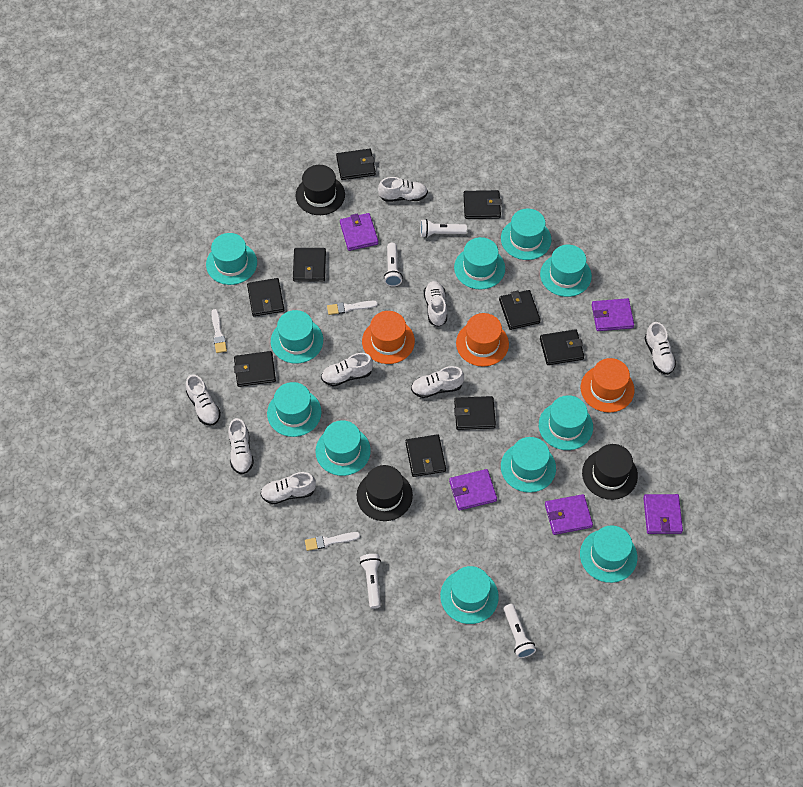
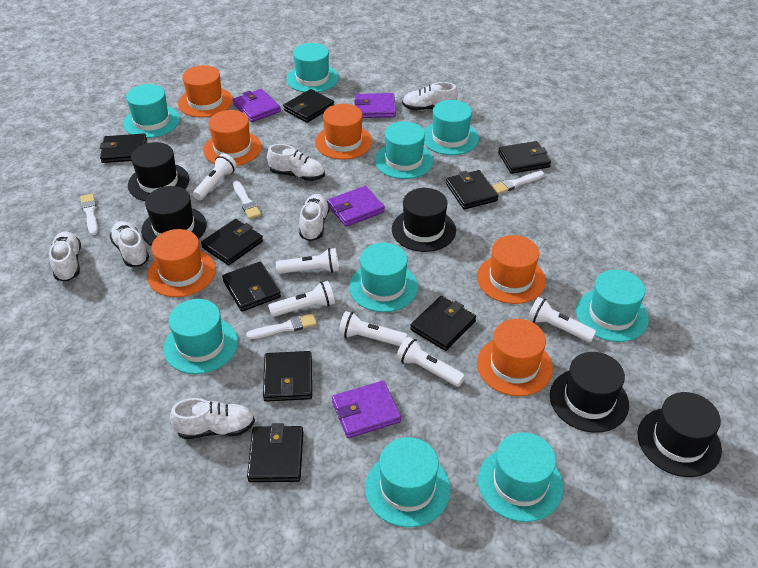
black hat: [295,165,345,215] [357,465,413,521] [582,444,638,500] = 3 -> [128,142,189,201] [141,186,207,246] [392,188,456,252] [550,352,629,433] [638,392,722,477] = 5
orange hat: [362,311,415,364] [456,313,509,367] [581,358,634,412] = 3 -> [147,229,216,297] [178,65,233,118] [203,110,262,166] [315,104,372,160] [477,235,546,304] [477,319,553,396] = 6
purple wallet: [340,213,378,251] [449,469,497,511] [545,494,593,535] [592,298,634,331] [643,494,683,534] = 5 -> [233,89,281,122] [327,186,385,227] [332,381,401,438] [354,93,396,118] = 4
turquoise hat: [206,233,257,285] [267,382,321,437] [271,310,323,364] [315,420,371,476] [440,566,499,624] [454,237,505,290] [501,209,551,260] [501,437,556,493] [539,395,593,450] [540,245,592,297] [580,525,637,583] = 11 -> [123,84,180,138] [163,299,238,374] [286,43,339,92] [349,243,418,312] [365,437,451,527] [375,121,433,179] [424,100,479,155] [478,432,564,522] [576,270,649,342] = 9
white brush: [211,309,227,353] [305,532,360,551] [327,301,378,315] = 3 -> [80,194,98,235] [233,181,261,219] [246,313,317,339] [492,171,544,194] = 4
white flashlight: [360,554,381,609] [384,243,403,287] [420,219,467,238] [504,604,536,658] = 4 -> [193,153,237,200] [268,281,335,317] [276,248,339,274] [339,311,407,346] [396,337,465,387] [528,297,596,342] = 6
white shoe: [186,374,221,426] [228,418,254,475] [260,472,316,504] [321,353,373,387] [378,177,428,202] [411,366,464,398] [424,281,447,327] [644,322,676,375] = 8 -> [49,232,81,282] [110,221,149,267] [170,398,255,439] [267,144,325,181] [299,194,330,241] [402,82,458,111] = 6

